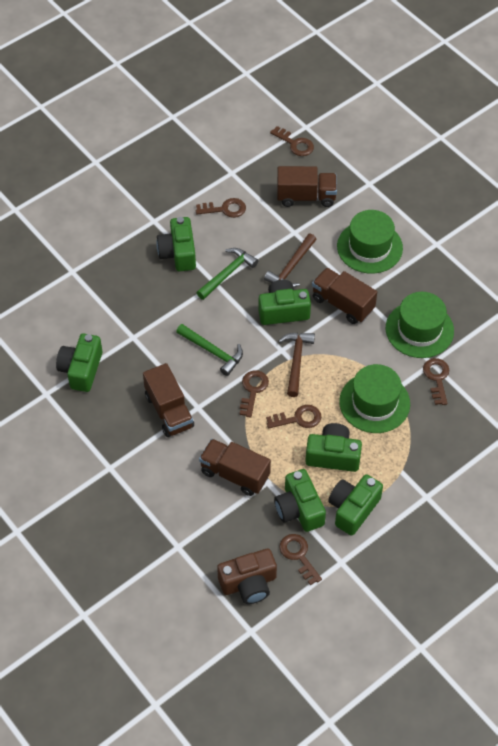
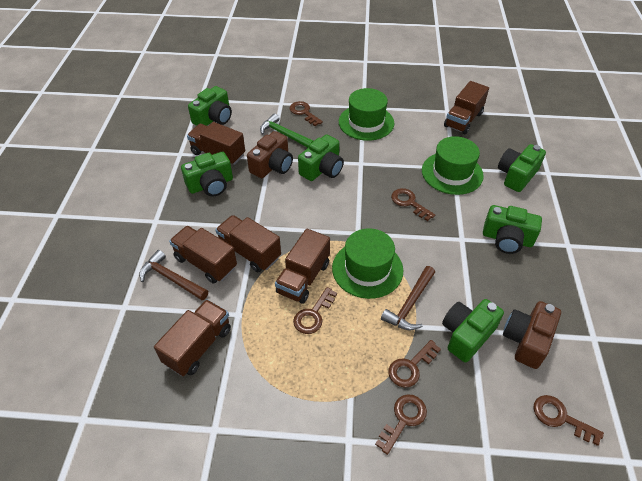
brown camera: [217,549,277,604] = 1 -> [247,131,293,178] [503,301,561,369] = 2
brown truck: [143,363,194,437] [199,439,271,496] [277,166,337,207] [312,268,377,324] = 4 -> [154,300,231,376] [169,226,237,284] [187,122,245,165] [215,215,281,272] [275,228,330,304] [444,81,489,134] = 6
green hammer: [176,324,243,376] [197,248,258,300] = 2 -> [260,113,313,148] = 1

